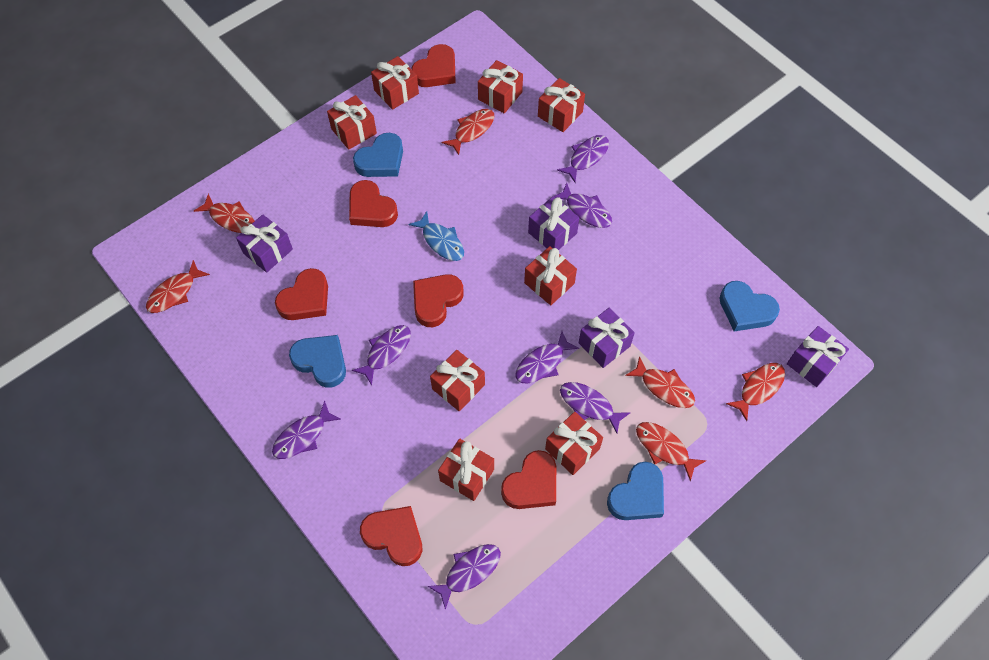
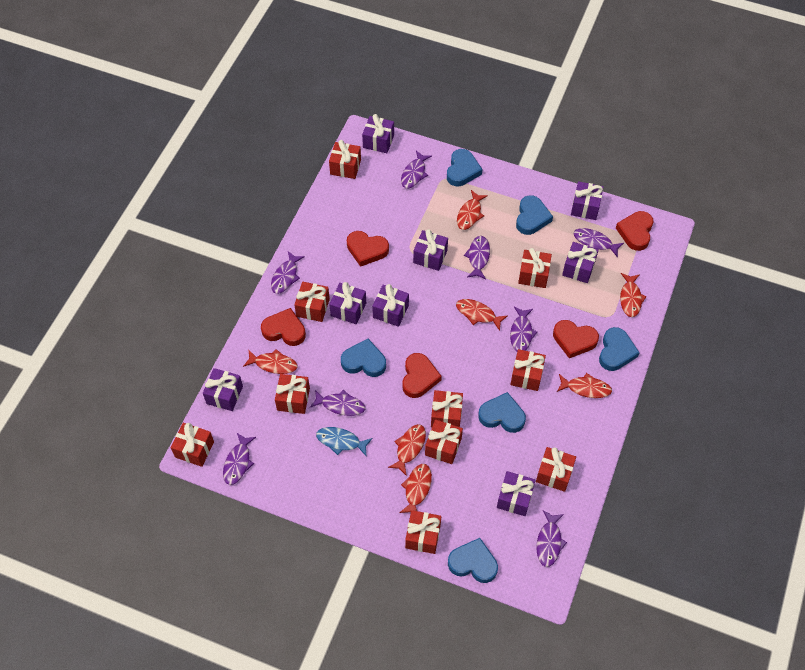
blue heart: [289,335,346,388] [353,133,403,177] [607,462,664,520] [719,281,780,331] = 4 -> [341,339,386,377] [447,149,483,186] [448,538,498,583] [478,392,526,433] [516,195,553,235] [599,327,640,371] = 6
purple fish: [272,400,341,459] [352,325,411,386] [428,544,501,610] [515,331,579,384] [554,183,612,228] [557,135,609,182] [560,382,630,433] = 7 -> [223,433,256,485] [271,251,305,294] [310,390,365,416] [401,151,432,188] [464,236,490,279] [510,307,537,352] [536,510,567,567] [574,228,624,257] = 8
purple gift: [236,214,293,273] [528,196,579,250] [579,308,635,368] [787,326,849,387] = 4 -> [203,368,243,411] [329,282,366,324] [362,114,394,153] [372,284,409,327] [413,229,448,271] [497,471,536,516] [562,242,598,283] [571,181,603,220] = 8
red fish: [146,260,210,313] [194,194,255,233] [442,109,494,155] [625,356,695,408] [636,422,706,481] [726,363,785,421] = 6 -> [243,349,297,374] [388,424,426,476] [399,464,432,513] [456,299,507,331] [457,190,488,230] [557,373,612,398] [620,273,647,317] = 7
red gift: [327,95,377,150] [371,56,419,110] [430,350,485,412] [438,438,494,501] [478,60,523,113] [524,246,577,305] [538,78,585,132] [545,412,603,475] = 8 -> [171,423,214,467] [275,374,310,414] [294,282,330,322] [329,140,361,179] [405,510,441,554] [425,419,463,464] [431,390,463,427] [510,349,546,391] [518,248,552,288] [536,447,576,492] = 10
red heart: [275,268,328,320] [349,180,398,227] [360,506,422,566] [411,44,456,87] [413,274,464,327] [501,450,556,509] = 6 -> [261,308,306,346] [347,231,389,267] [402,353,442,398] [553,320,599,358] [616,211,653,251] = 5

